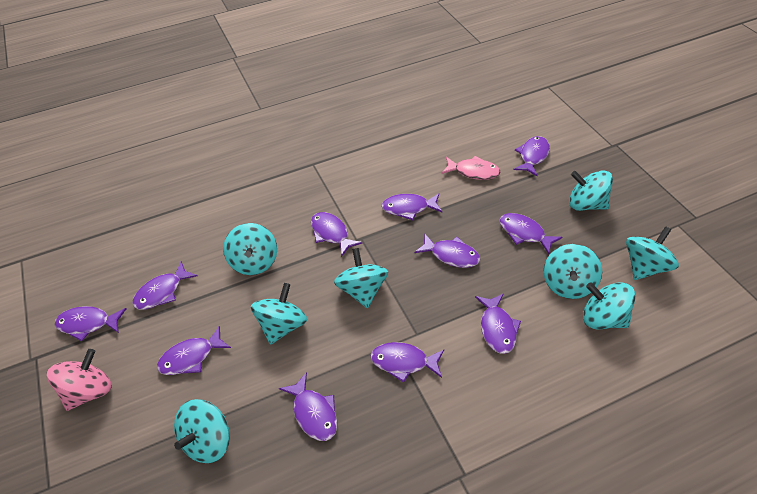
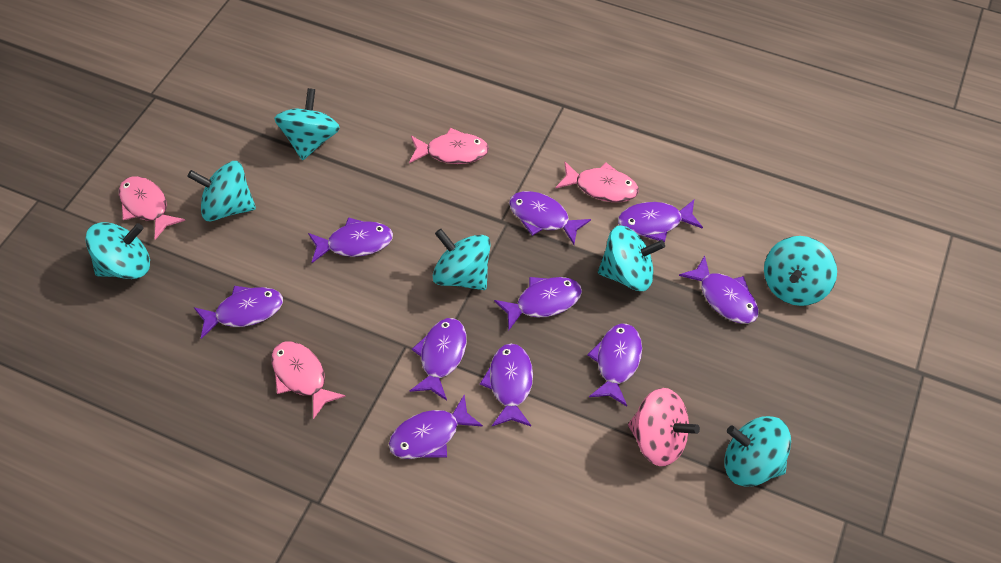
pink fish: [441,156,501,180] = 1 -> [119,176,185,240] [271,342,346,419] [409,128,489,164] [555,162,639,202] = 4
purple fish: [55,306,126,342] [132,261,198,310] [157,326,231,375] [279,372,337,441] [311,212,362,257] [371,342,444,383] [381,194,442,220] [414,234,480,268] [475,293,521,354] [500,213,562,254] [514,136,550,176] = 11 -> [194,286,283,339] [308,217,393,263] [389,395,483,459] [410,318,467,400] [480,343,533,426] [494,277,582,331] [509,191,591,245] [587,324,642,406] [618,200,703,242] [679,255,759,323] = 10
turquoise spinning top: [174,399,230,463] [223,223,277,275] [251,283,307,345] [334,248,388,308] [544,244,602,299] [569,170,613,211] [583,283,636,329] [626,226,679,280] = 8 -> [85,222,150,279] [187,161,256,222] [274,88,340,160] [432,229,491,290] [598,225,665,291] [724,416,791,487] [764,236,837,306] = 7

